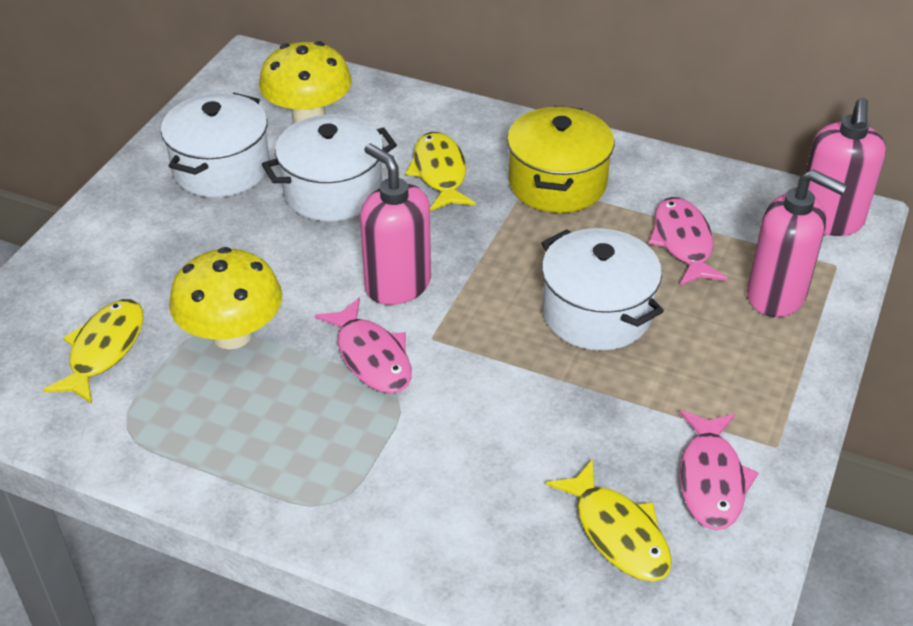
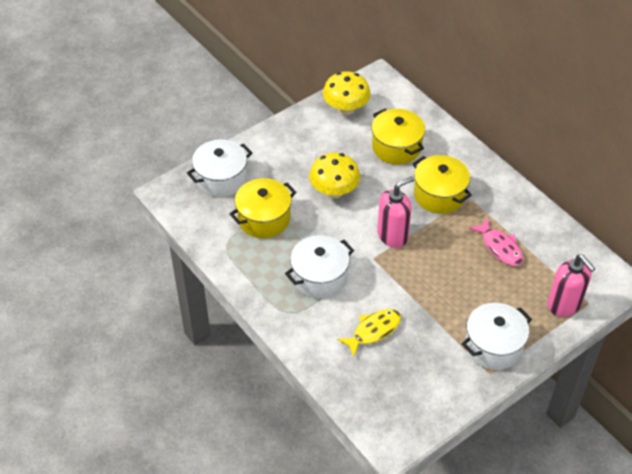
pink fish: [314,297,412,394] [648,197,728,285] [680,410,759,530] = 3 -> [469,218,523,266] = 1
pink soap dispenser: [360,143,431,305] [747,169,847,317] [805,98,886,236] = 3 -> [377,176,414,248] [547,255,596,317] = 2
yellow fish: [43,299,144,404] [405,132,476,211] [546,459,672,582] = 3 -> [337,309,401,357] = 1
yellow pot: [507,106,614,213] = 1 -> [230,178,296,238] [372,109,425,165] [412,155,472,214] = 3

